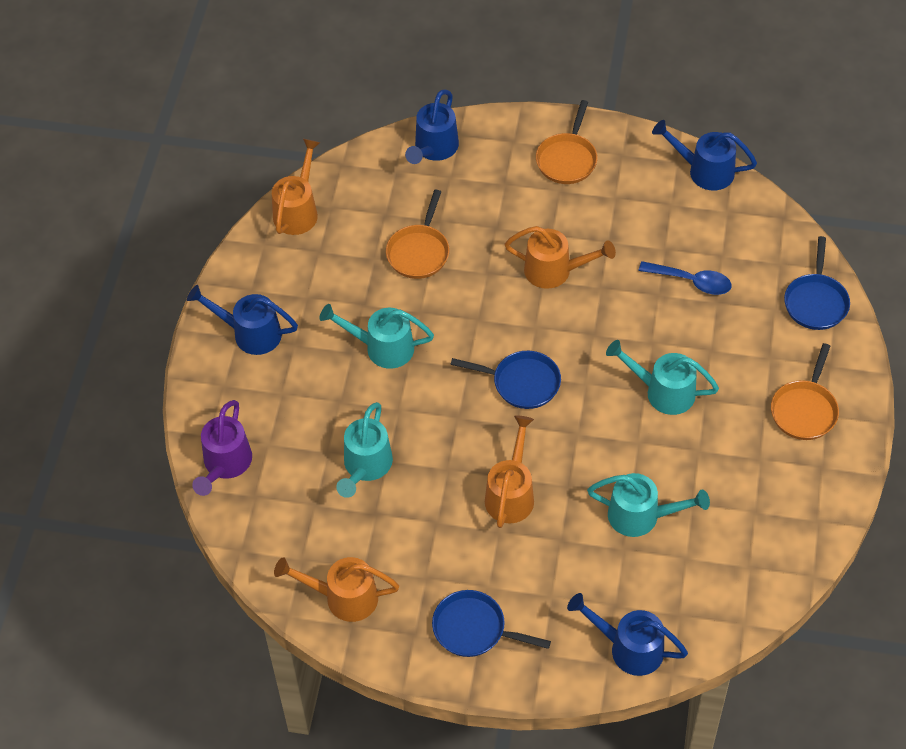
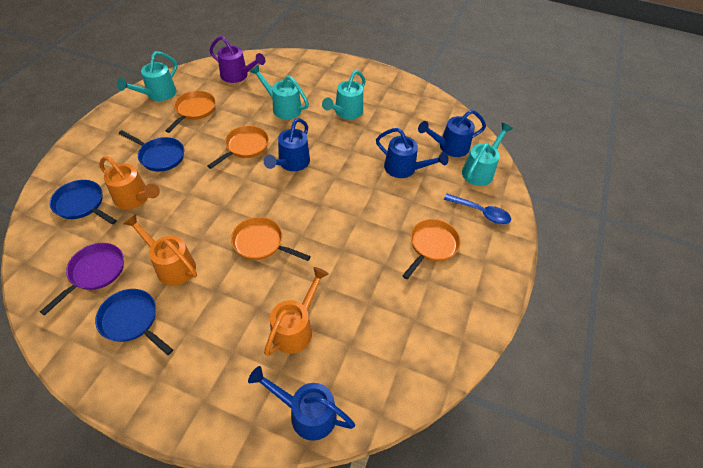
orange pan: [386,190,449,279] [536,100,598,184] [771,343,839,440] = 3 -> [165,91,216,133] [207,125,269,169] [231,217,311,261] [402,219,461,279] = 4
orange watering can: [272,139,320,235] [274,557,399,622] [485,415,534,528] [504,226,616,289] = 4 -> [99,156,160,209] [123,214,197,286] [264,267,328,356] = 3
purple pan: none = 0 -> [40,243,124,315] = 1

